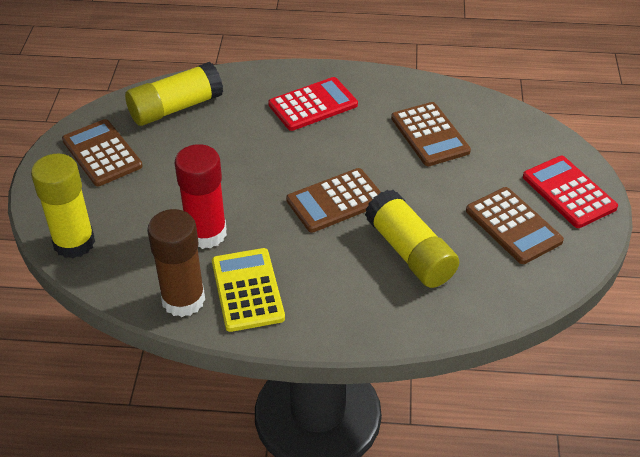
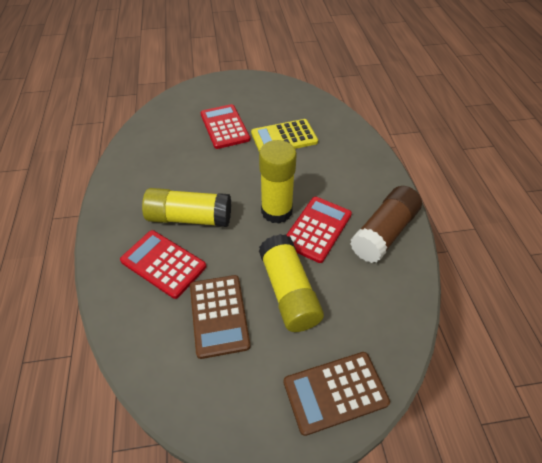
brown calculator: [62,119,143,186] [286,168,381,233] [391,102,471,166] [466,187,564,264] = 4 -> [190,275,250,359] [284,352,390,436] = 2
red calculator: [268,77,358,131] [523,156,618,228] = 2 -> [120,230,206,299] [200,104,250,149] [286,197,352,263] = 3
red glue stick: [175,144,227,249] = 1 -> none = 0

